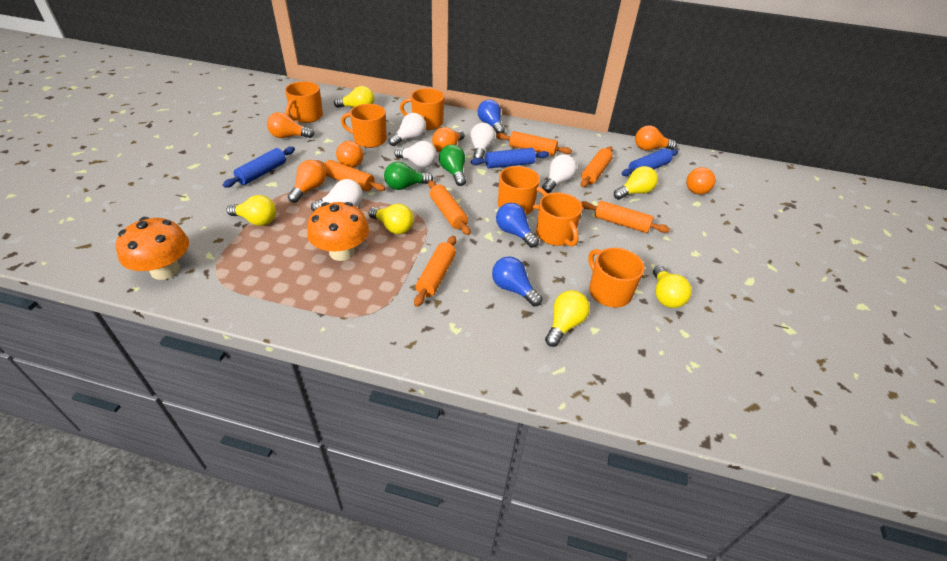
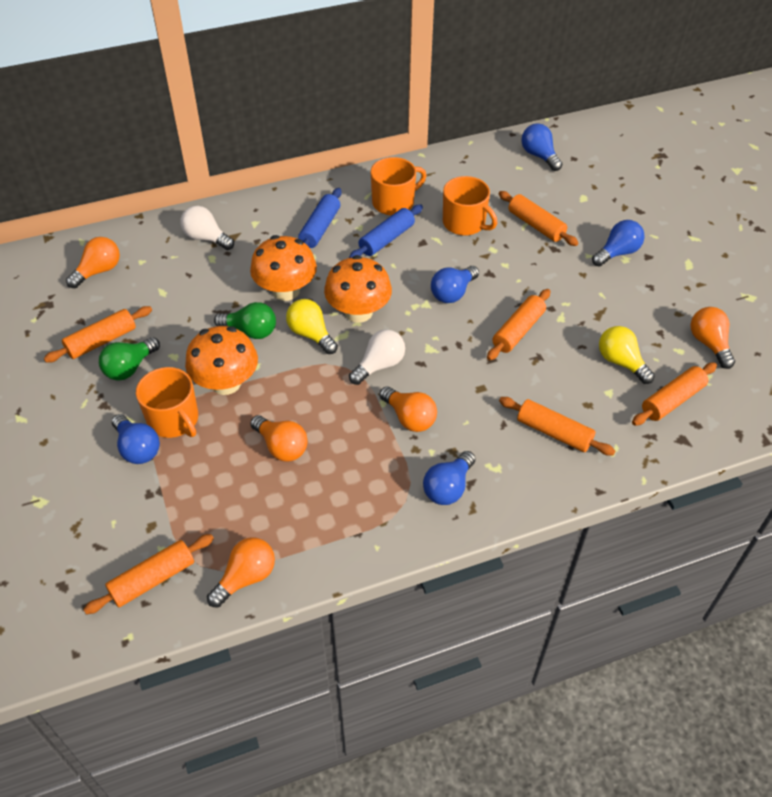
blue light bulb: [478,99,505,134] [492,256,542,307] [496,203,539,248] = 3 -> [112,414,160,464] [423,451,476,505] [431,266,479,303] [522,123,562,171] [592,220,645,267] = 5
blue rolling pin: [223,147,295,188] [471,148,549,168] [621,148,678,176] = 3 -> [298,188,342,248] [349,204,423,258] = 2
orange light bulb: [267,112,314,138] [288,160,326,203] [336,141,363,168] [432,127,465,152] [635,125,677,151] [686,167,716,195] = 6 -> [66,237,120,288] [207,537,275,607] [250,415,308,462] [379,386,437,432] [690,307,735,369] = 5
orange mug: [285,81,323,123] [341,104,387,148] [400,88,444,130] [498,166,547,215] [536,192,582,247] [588,248,644,307] = 6 -> [136,367,198,438] [371,157,427,215] [443,176,497,236] = 3
orange mushroom: [116,217,189,280] [307,202,369,261] = 2 -> [185,326,258,395] [250,235,317,301] [324,255,392,323] = 3
white light bulb: [311,179,363,212] [389,113,426,146] [394,141,437,168] [470,123,495,159] [542,154,577,193] = 5 -> [180,206,234,250] [349,329,405,385] = 2
yellow light bulb: [227,195,276,226] [334,86,374,108] [369,204,414,234] [545,290,590,347] [614,166,658,200] [653,265,692,308] = 6 -> [286,299,338,354] [599,326,655,384] = 2

